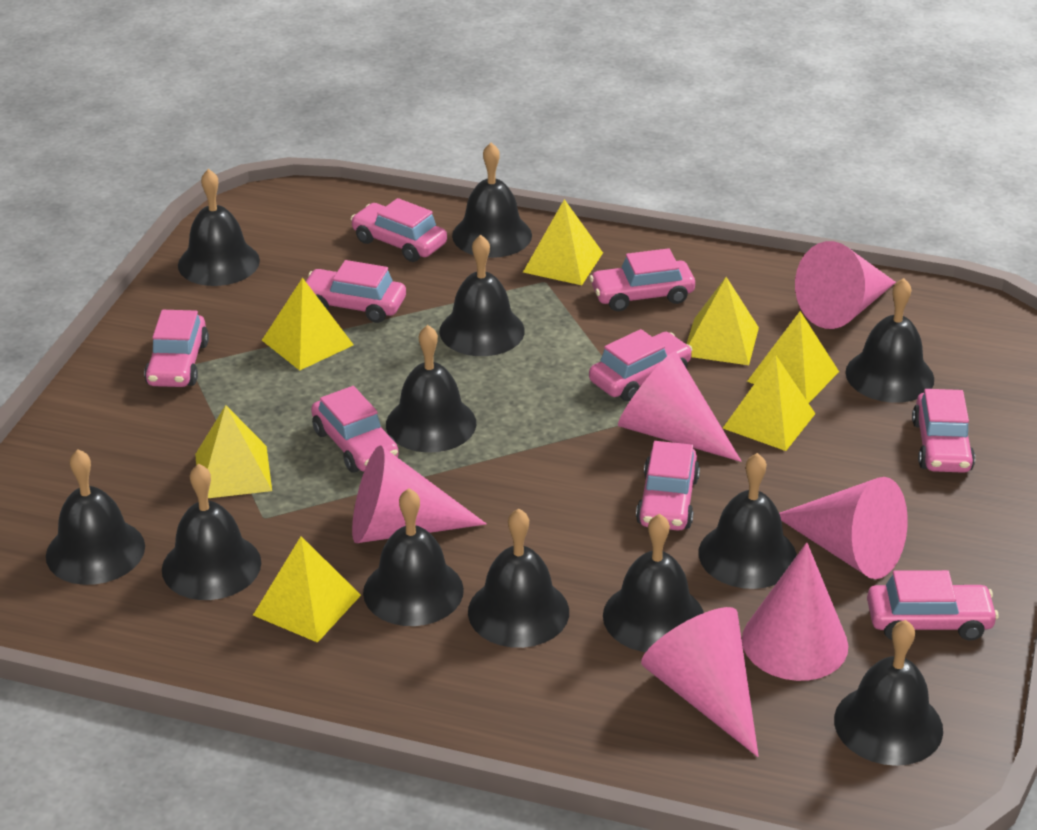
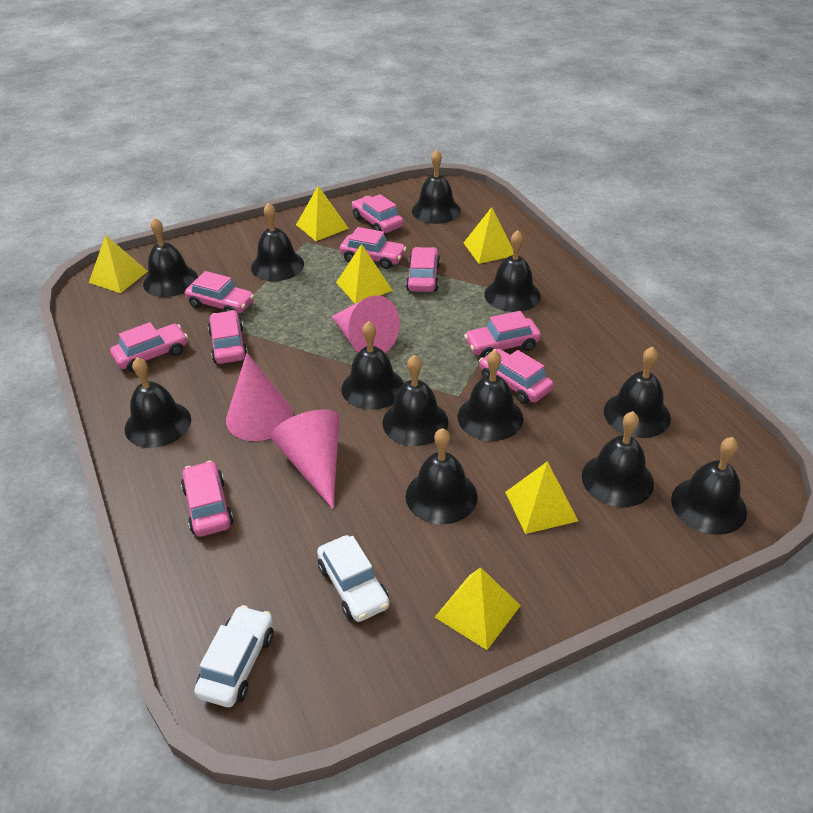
pink cone: [352,446,487,543] [618,351,742,462] [641,607,759,757] [742,542,848,681] [779,477,908,579] [795,241,896,329] = 6 -> [226,353,293,441] [271,409,340,509] [332,295,400,353] = 3
white car: none = 0 -> [194,605,274,707] [317,535,389,622] = 2
yellow pyramid: [195,405,272,498] [253,536,361,643] [262,278,354,370] [523,199,603,285] [687,277,759,365] [723,355,815,451] [747,311,839,403] = 7 -> [89,235,148,293] [296,186,349,241] [336,244,393,304] [435,568,521,650] [464,207,513,264] [505,461,578,534] = 6

